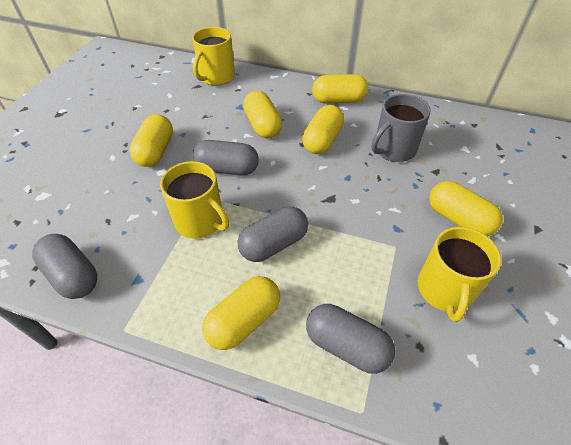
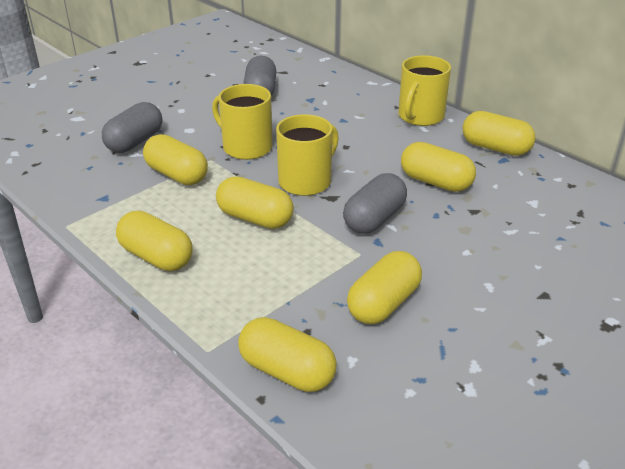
grey capsule: [32,234,97,299] [193,140,259,175] [238,207,308,262] [306,304,395,374] = 4 -> [102,102,162,153] [243,56,277,96] [343,173,407,234] = 3
grey mug: [372,94,431,162] = 1 -> none = 0
yellow capsule: [129,114,173,167] [202,276,280,350] [243,91,282,138] [302,105,344,154] [312,74,368,103] [429,181,503,236] = 6 -> [116,211,192,271] [143,134,208,185] [216,176,294,229] [238,317,337,392] [347,251,422,324] [401,142,476,192] [462,111,536,156] = 7

